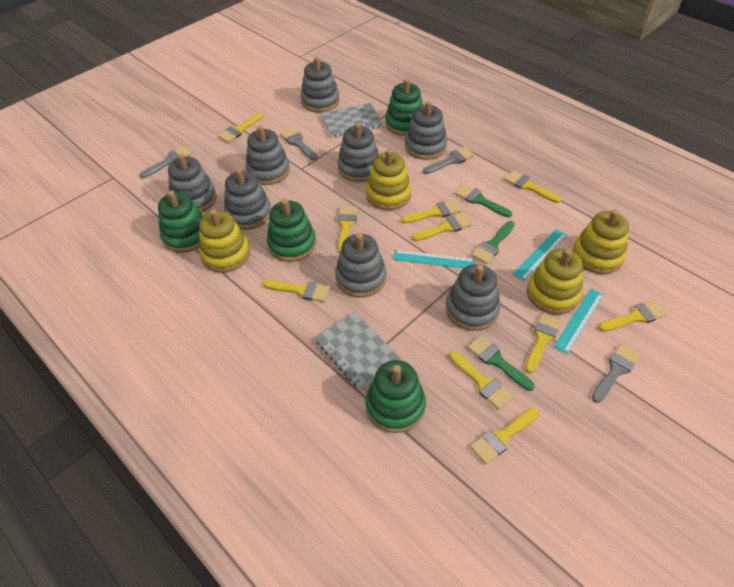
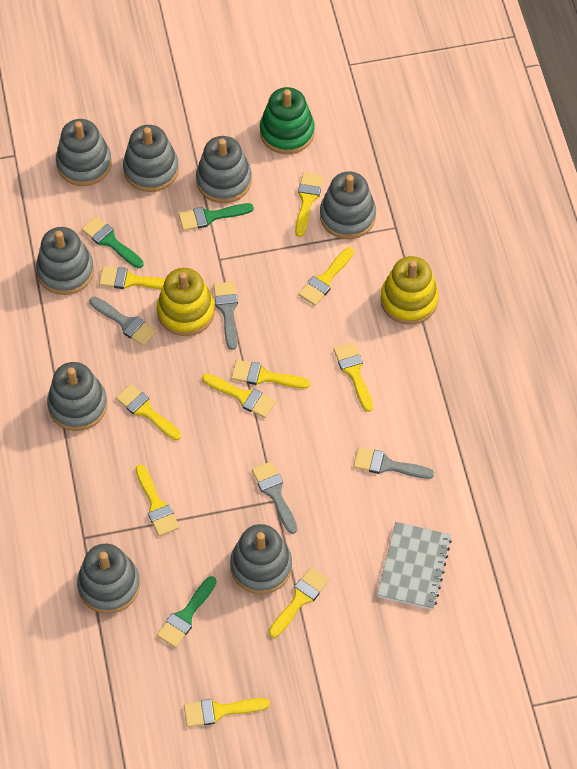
green stacking toy: [158,190,203,253] [267,199,316,262] [365,360,426,433] [385,78,423,136] = 4 -> [260,87,315,154] = 1
grey notebook: [315,312,401,390] [321,103,383,137] = 2 -> [377,522,452,610] = 1
turquoise ruler: [393,250,475,268] [513,229,567,281] [554,289,604,354] = 3 -> none = 0
yellow stacking toy: [199,209,250,273] [366,149,411,210] [527,248,583,314] [573,210,629,274] = 4 -> [157,268,215,336] [380,256,439,325] = 2

